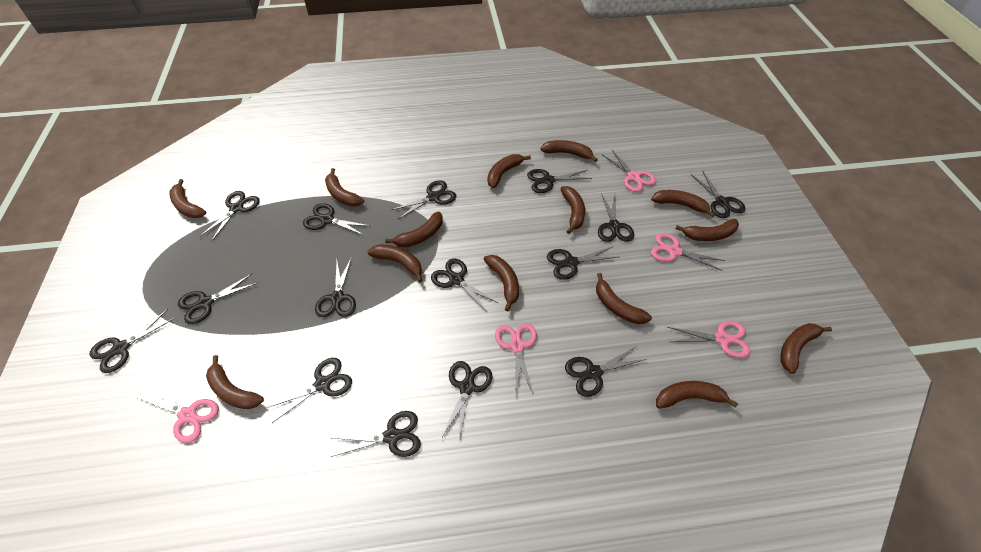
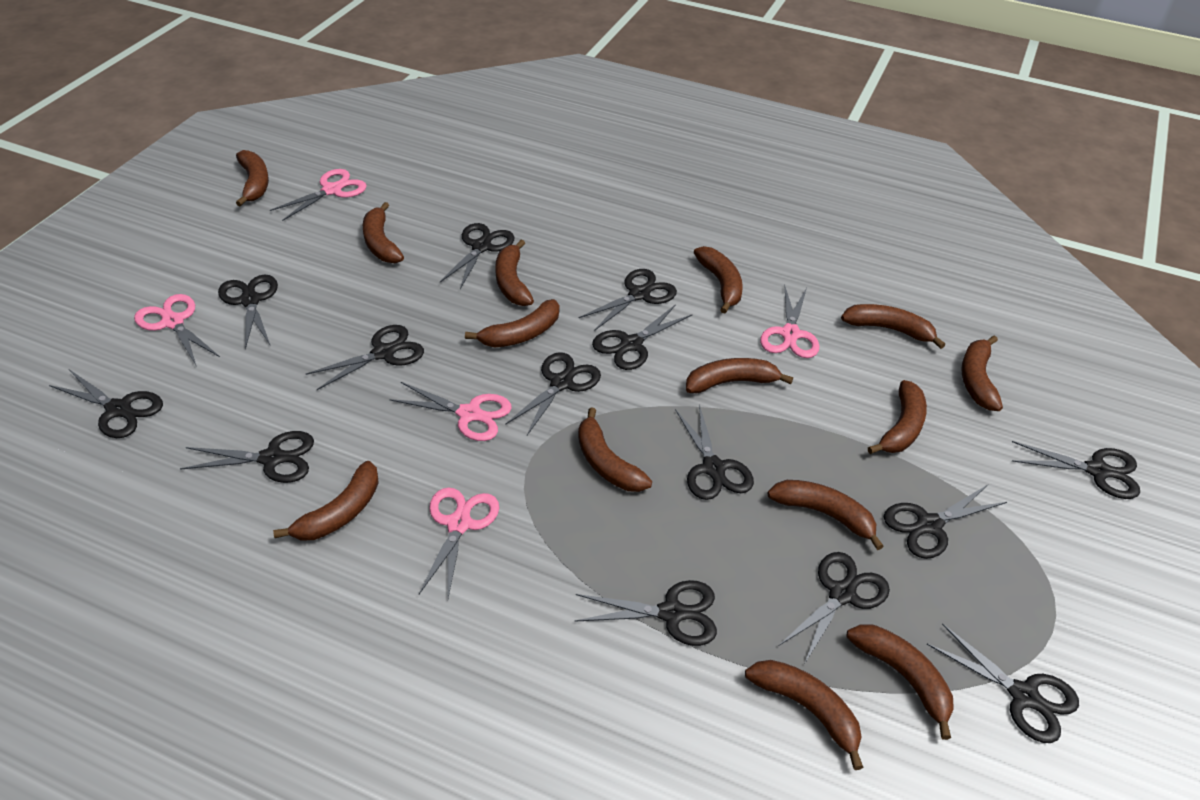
black scissors: [90,309,175,373] [178,273,258,324] [199,191,260,242] [264,358,352,423] [303,203,371,236] [315,257,356,317] [331,411,421,457] [392,180,456,219] [431,259,498,312] [441,361,493,443] [527,169,592,193] [547,247,618,280] [565,346,647,397] [598,193,634,242] [691,172,745,218] = 15 -> [49,369,163,438] [180,431,314,483] [218,274,278,349] [305,325,424,390] [440,223,515,289] [505,352,601,435] [574,580,717,646] [578,269,677,331] [592,304,692,370] [675,404,754,500] [779,552,890,663] [883,485,1007,559] [927,623,1079,743] [1012,441,1140,499] = 14

